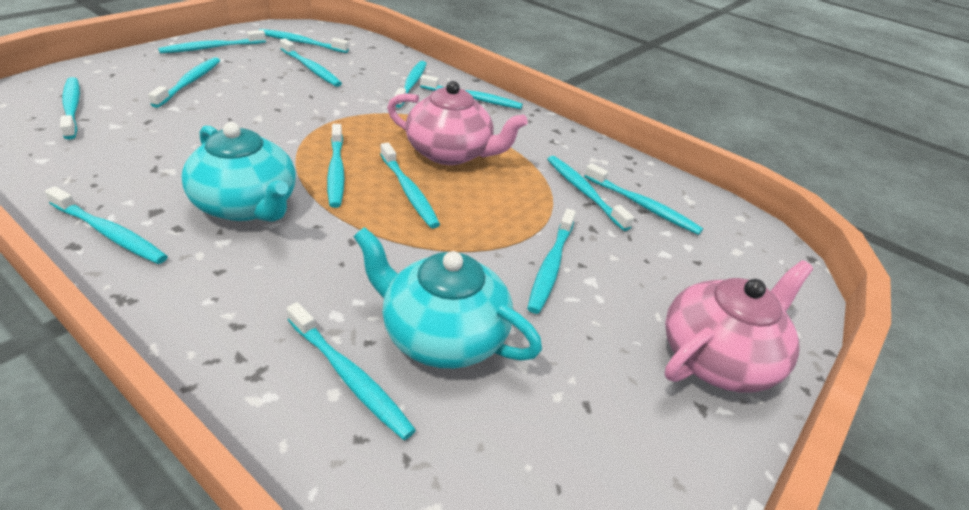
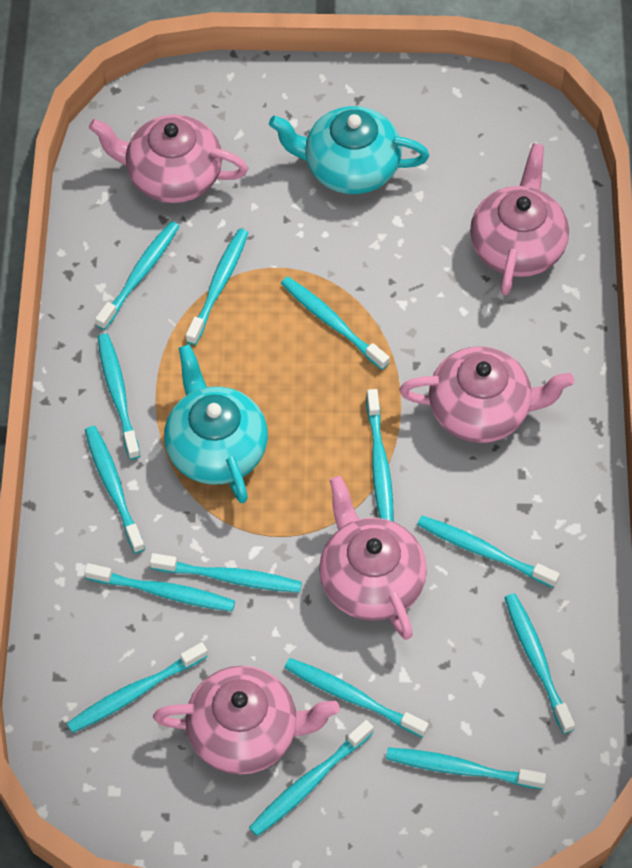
pink teapot: [387,81,528,165] [665,260,813,392] = 2 -> [89,115,248,203] [153,666,340,775] [319,476,427,640] [399,346,574,443] [470,143,569,295] = 5

